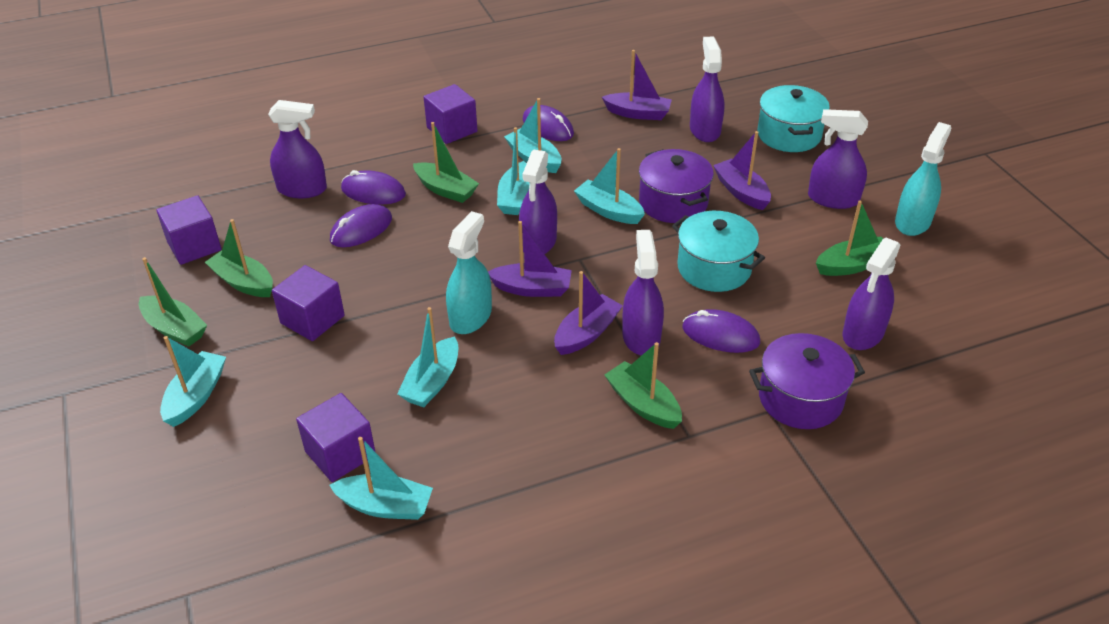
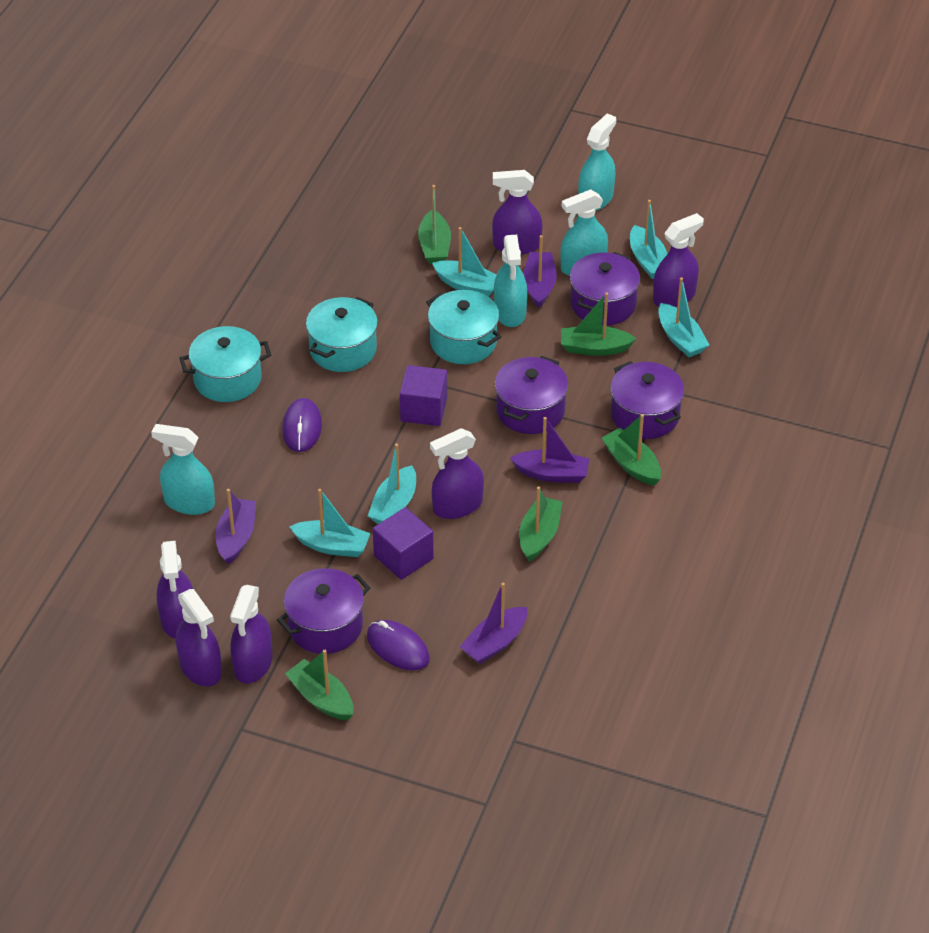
purple cube: [156,195,221,265] [272,265,345,341] [296,393,375,482] [424,84,477,144] = 4 -> [373,507,434,580] [400,365,447,426] = 2
purple mouse: [330,204,392,247] [341,170,406,205] [523,105,574,141] [682,309,760,353] = 4 -> [282,398,322,452] [367,620,430,671] = 2
purple pot: [639,149,714,223] [749,333,865,429] = 2 -> [277,568,370,654] [495,356,568,434] [570,252,640,326] [610,361,684,439] = 4
turquoise boat: [160,336,226,427] [329,437,433,520] [397,307,458,407] [497,127,530,215] [504,98,561,173] [574,148,645,224] = 6 -> [289,489,371,557] [368,444,416,524] [432,227,496,297] [630,200,667,279] [658,277,709,357] = 5
turquoise pot: [672,211,765,292] [757,85,830,152] = 2 -> [180,326,271,402] [306,297,378,372] [426,290,501,364] = 3
turquoise spray bottle: [446,211,492,334] [895,122,951,236] = 2 -> [151,424,215,515] [494,235,528,327] [560,189,608,276] [578,114,616,211] = 4

